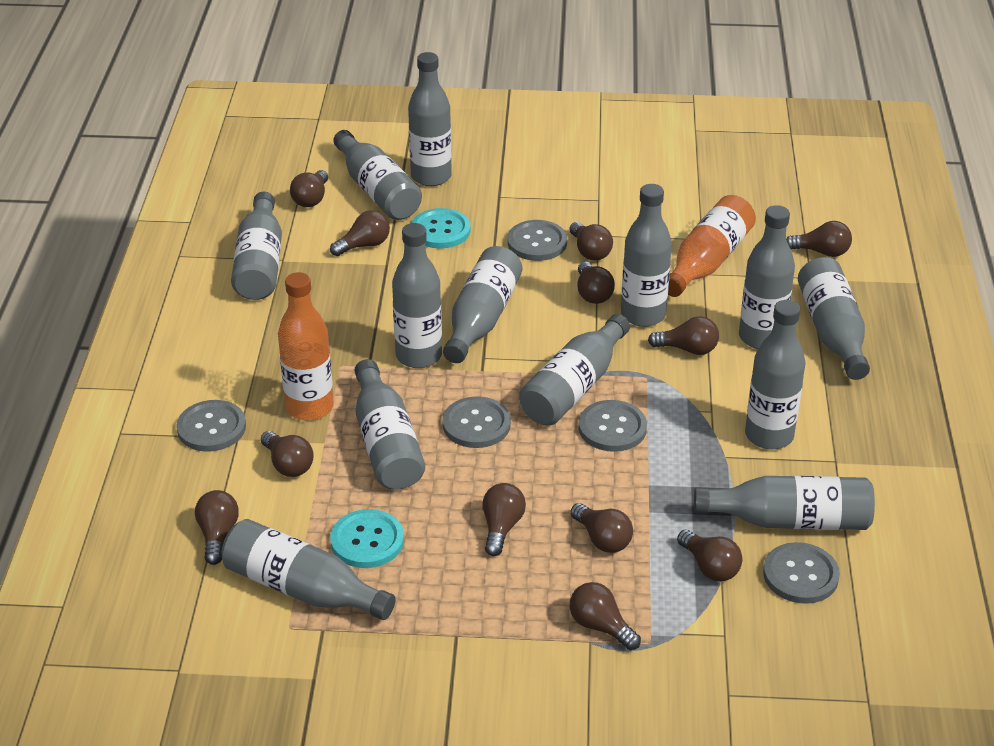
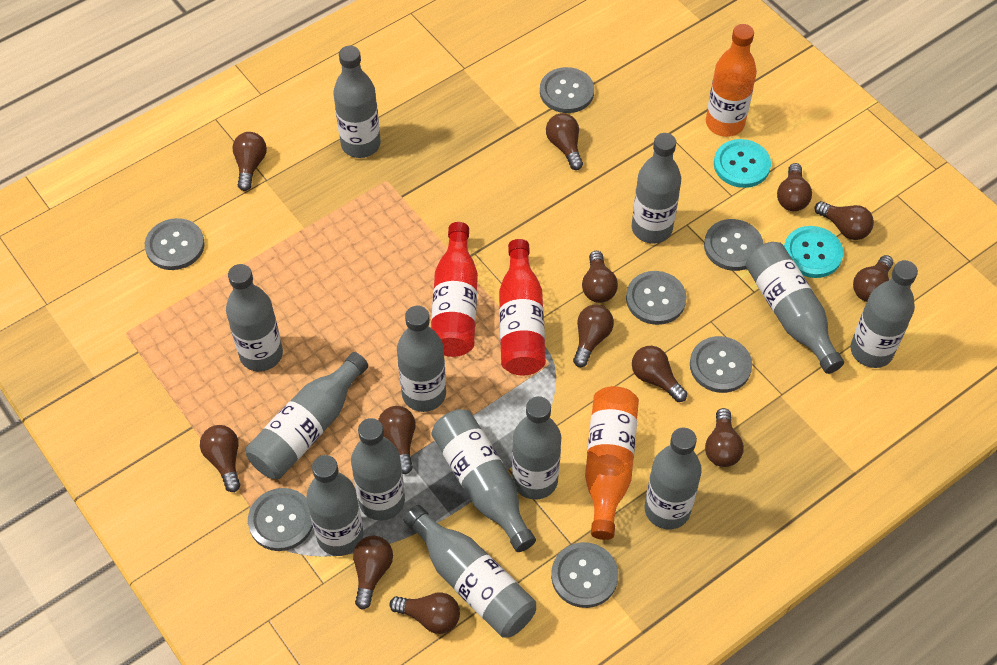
brown light bulb: [195,490,239,565] [261,431,314,477] [290,170,328,207] [330,210,390,256] [483,483,526,556] [569,222,613,260] [570,503,633,553] [570,582,641,650] [577,261,615,304] [648,316,719,355] [677,529,742,582] [786,221,852,257] = 12 -> [200,425,240,492] [232,132,267,191] [353,536,393,610] [378,406,416,475] [389,592,460,634] [546,113,583,170] [573,305,614,367] [582,251,618,303] [632,346,687,402] [705,408,744,467] [777,163,812,211] [815,201,874,240] [853,255,893,302] = 13
grey button: [176,400,246,452] [442,396,511,448] [507,220,567,261] [578,400,647,452] [763,542,840,604] = 5 -> [145,218,205,270] [248,488,313,551] [540,67,594,113] [551,542,618,608] [626,271,686,325] [690,336,752,393] [704,219,763,271] = 7
red bottle: none = 0 -> [431,222,478,357] [499,239,546,375] = 2

